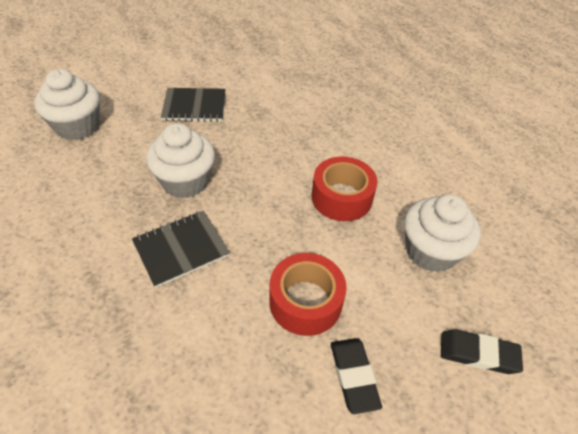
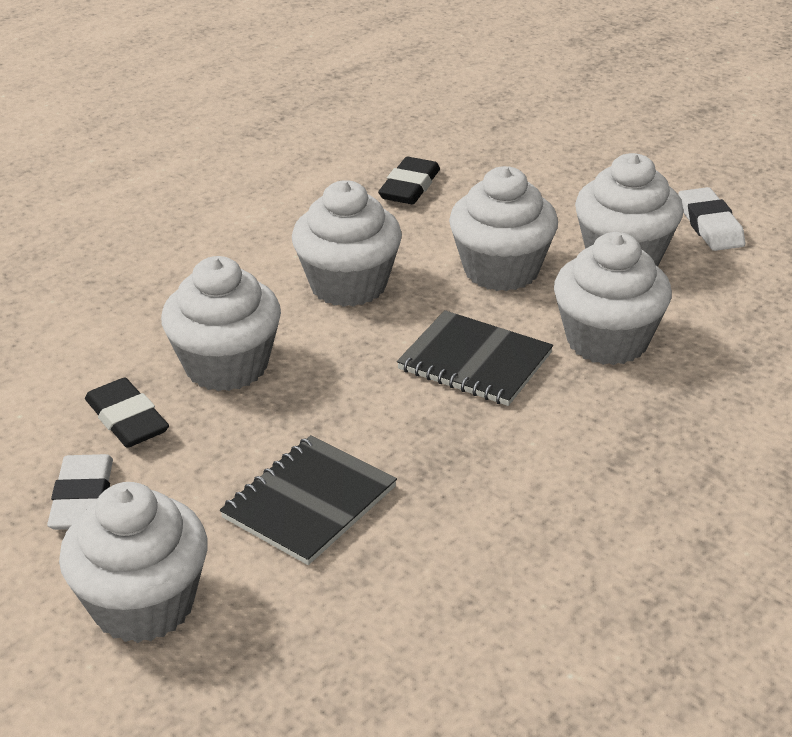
red tape: [269,253,347,336] [312,157,377,221] = 2 -> none = 0
white cupcake: [34,69,100,140] [146,123,215,198] [404,194,481,272] = 3 -> [59,482,208,643] [161,256,281,391] [292,180,402,307] [449,166,558,291] [554,232,672,365] [575,153,684,267] = 6
white eraser: none = 0 -> [47,454,113,530] [678,187,745,251] = 2

